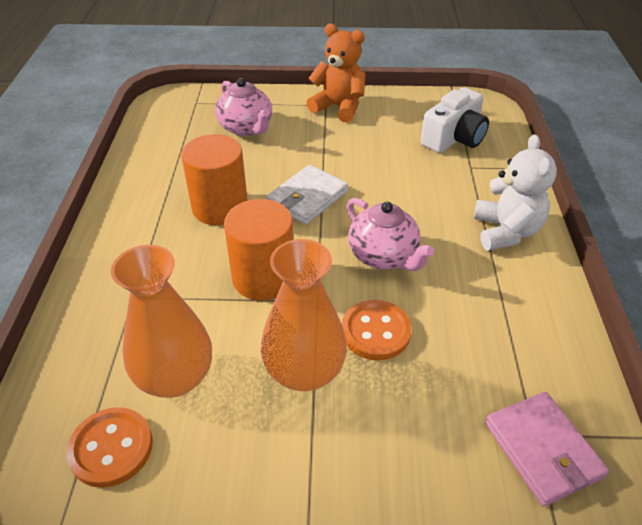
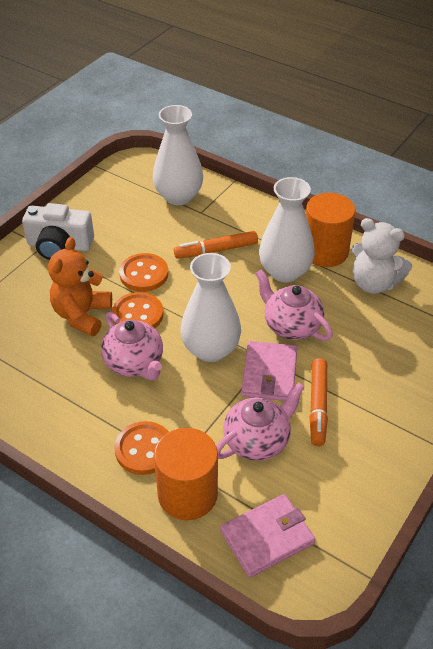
orange button: [66,407,153,488] [342,300,412,360] = 2 -> [112,292,163,328] [114,421,169,475] [119,253,168,292] = 3
orange marker: none = 0 -> [174,231,258,259] [310,358,328,446] = 2
orange vase: [111,245,212,398] [261,239,347,391] = 2 -> none = 0
pink teapot: [215,78,272,136] [347,198,434,271] = 2 -> [101,312,163,380] [216,382,305,461] [255,269,333,341] = 3
pink wallet: [485,392,609,507] = 1 -> [220,494,315,578] [241,341,297,401] = 2
white vase: none = 0 -> [153,105,203,205] [180,253,241,362] [259,177,315,282] = 3
white wallet: [266,165,348,225] = 1 -> none = 0

